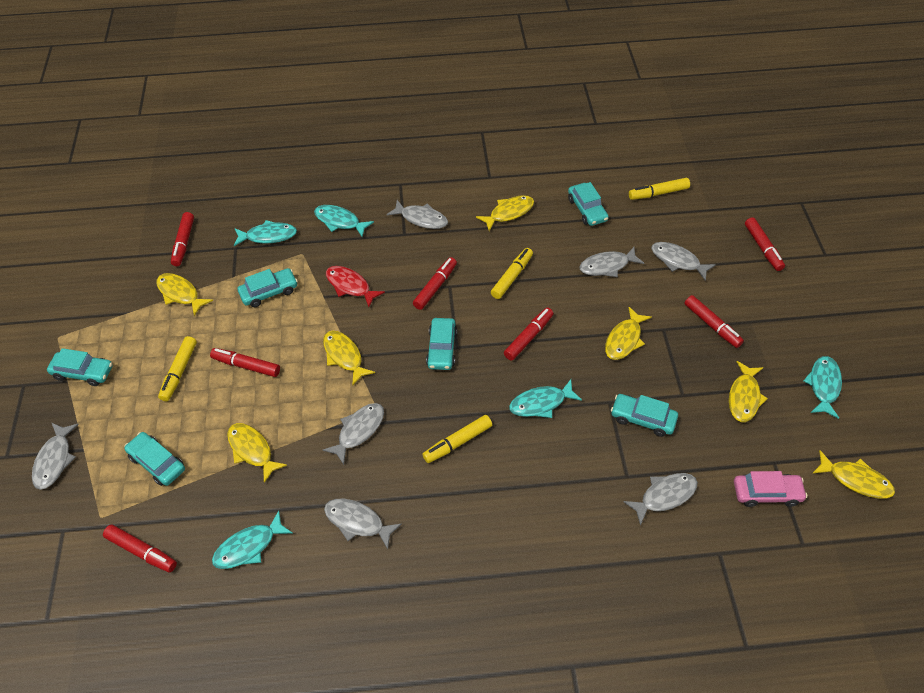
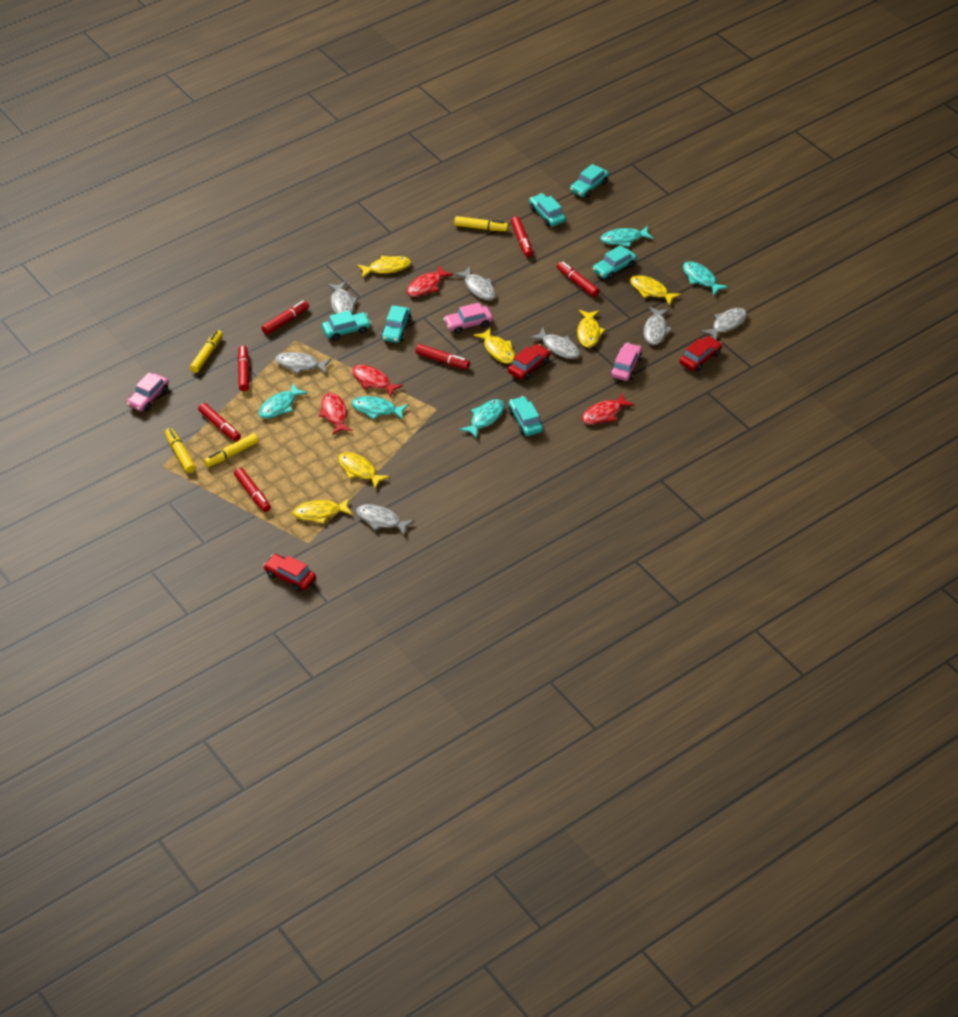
pink car: [734,471,807,507] = 1 -> [127,372,169,411] [444,302,493,334] [610,343,642,381] = 3
red car: none = 0 -> [264,554,316,591] [508,344,550,380] [679,336,722,371] = 3
red fish: [326,266,385,307] = 1 -> [319,393,353,435] [352,365,403,398] [407,265,453,297] [582,393,634,424] = 4
yellow fish: [156,273,213,316] [227,423,287,483] [323,331,375,385] [476,195,534,231] [605,307,652,360] [729,361,768,422] [812,450,895,498] = 7 -> [292,498,352,524] [338,452,390,489] [357,256,411,278] [473,328,515,364] [577,310,605,348] [630,275,681,305] = 6

